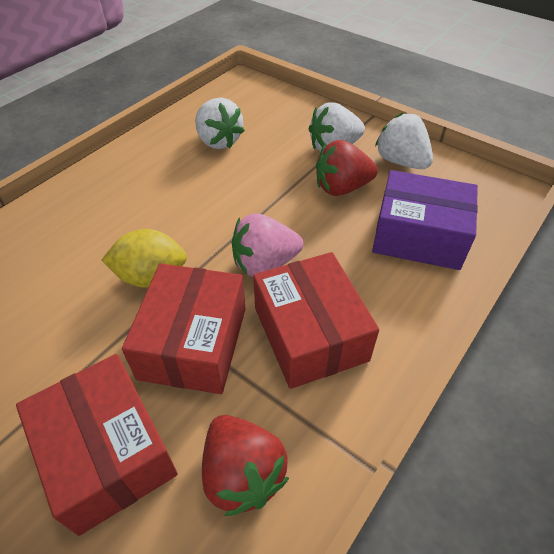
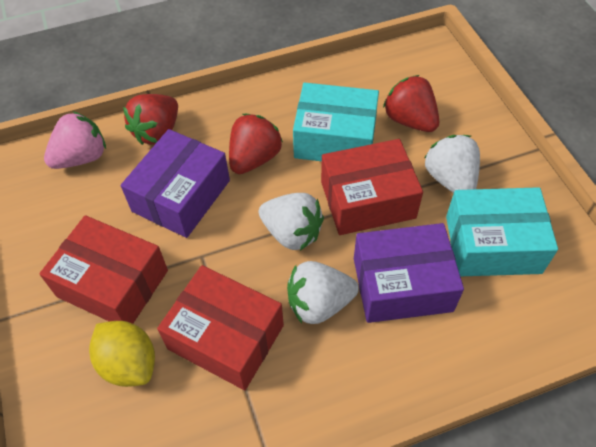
purple box: [372,170,478,270] = 1 -> [121,129,230,238] [354,223,464,323] = 2
red strawberry: [202,415,289,516] [316,140,378,196] = 2 -> [123,94,178,145] [229,114,283,174] [383,75,439,132] = 3
turquoise box: none = 0 -> [293,83,379,161] [446,187,558,277] = 2

